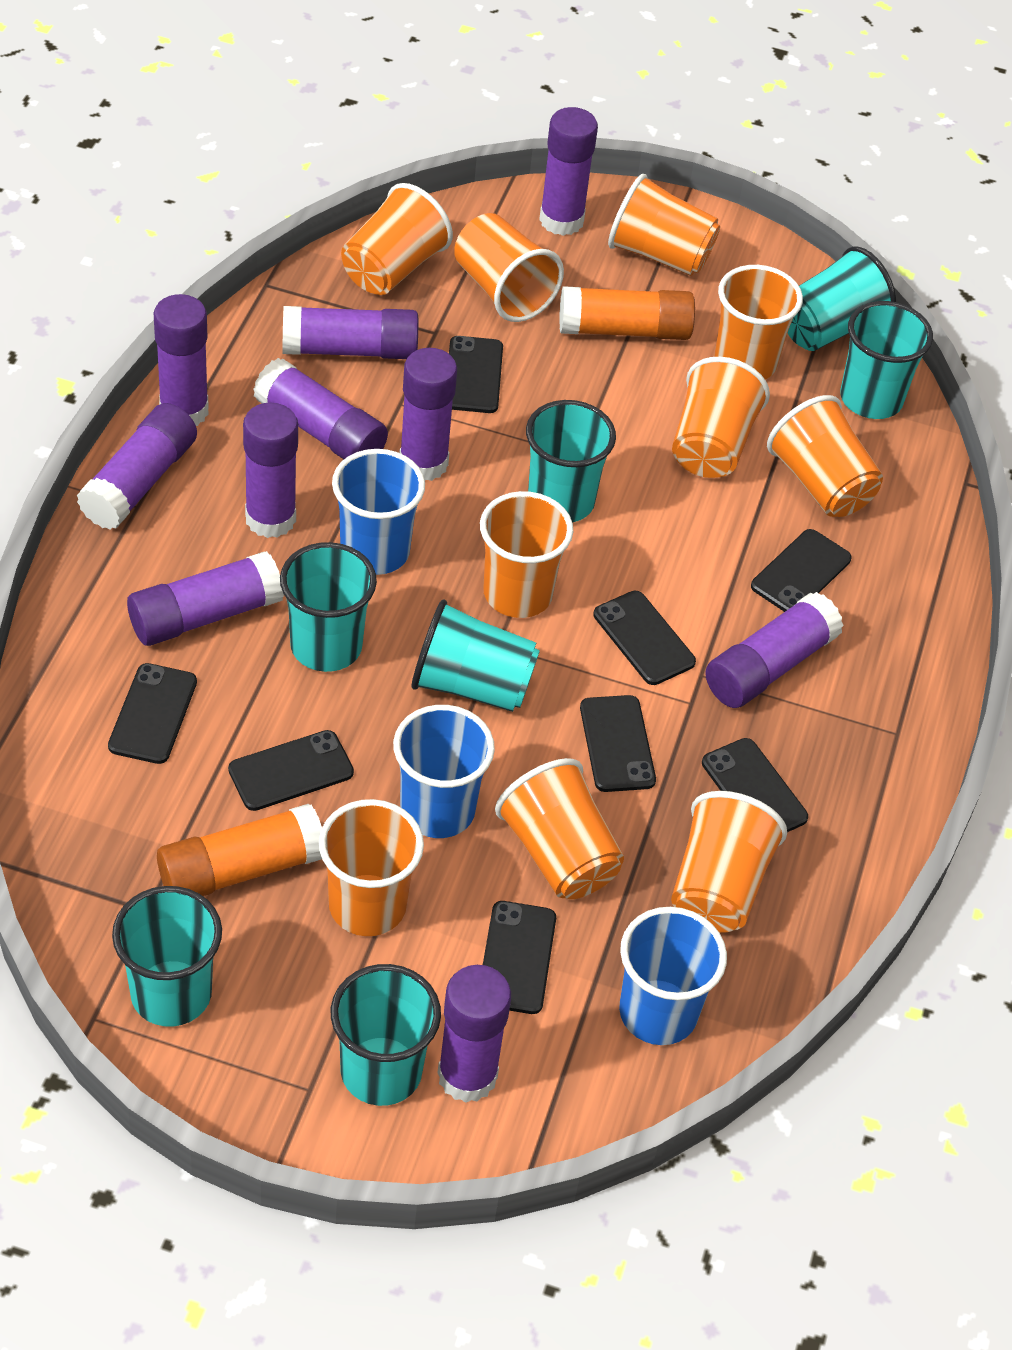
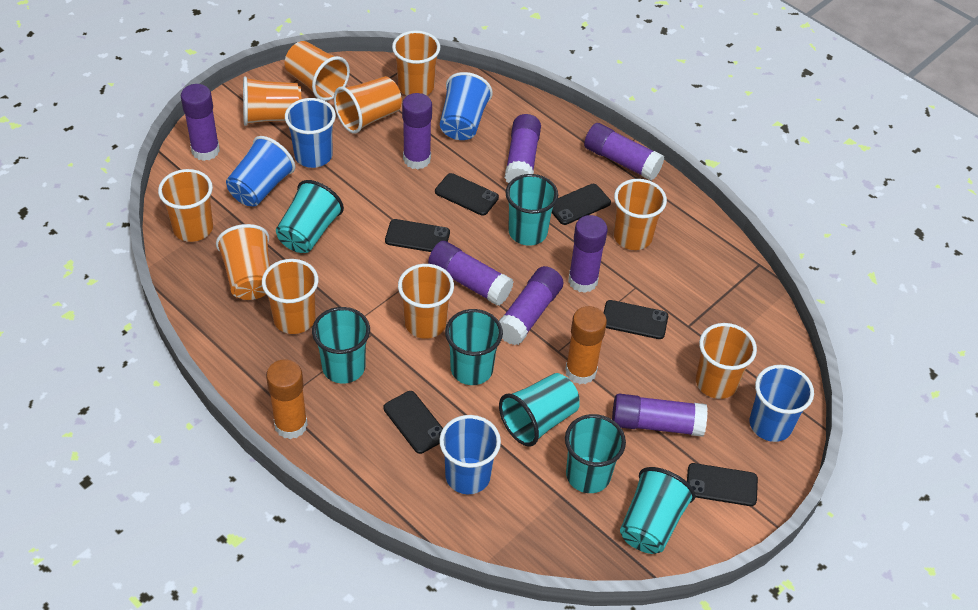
black phone: [108,663,197,764] [228,730,354,811] [449,336,503,413] [483,901,556,1014] [580,695,656,792] [593,591,696,685] [702,738,808,832] [751,529,852,612] = 8 -> [383,391,443,454] [385,219,450,252] [435,173,499,216] [552,184,611,225] [604,300,668,339] [687,463,758,506] = 6
blue cup: [332,449,425,575] [393,705,495,838] [619,907,727,1045] = 3 -> [226,136,295,206] [285,98,336,168] [439,415,501,494] [440,72,493,140] [750,365,814,442] = 5
purple glue stick: [77,403,197,530] [127,551,284,646] [154,294,209,426] [243,403,298,538] [253,358,388,459] [283,306,418,359] [399,348,457,481] [437,965,511,1103] [539,107,598,236] [705,592,844,708] = 10 -> [181,84,220,161] [402,93,432,169] [428,241,513,305] [499,266,564,345] [504,114,541,183] [568,215,608,293] [584,123,664,181] [612,394,708,437] = 8

